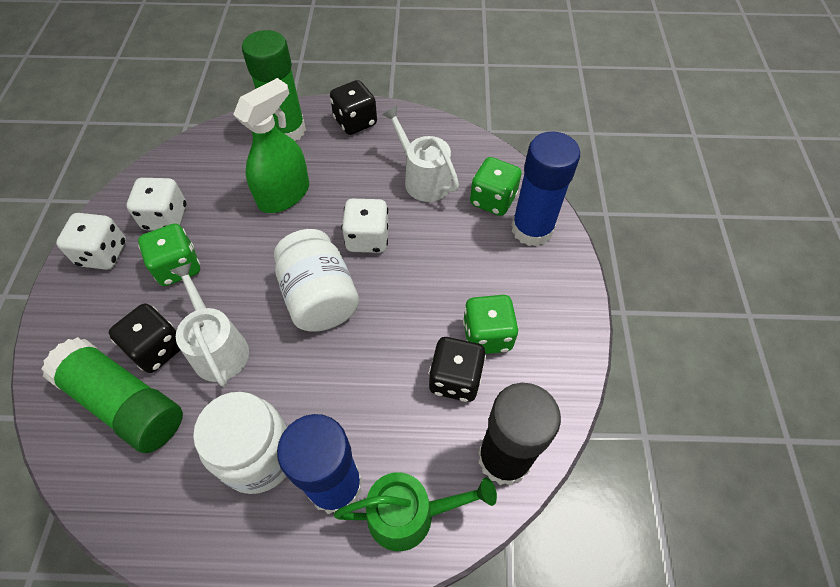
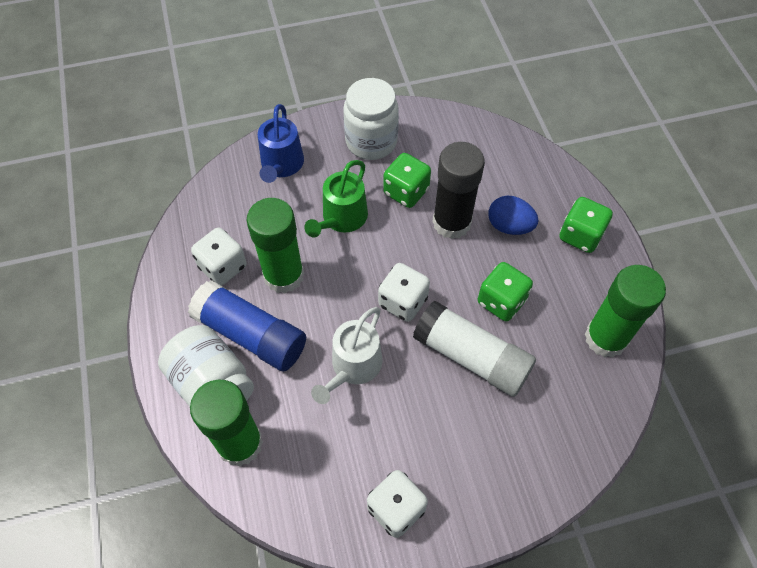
black dice: [109,304,180,373] [330,80,377,135] [429,337,486,402] = 3 -> none = 0
blue egg: none = 0 -> [488,196,538,235] = 1
blue glue stick: [277,414,362,514] [512,131,580,246] = 2 -> [188,280,306,372] = 1
blue watering can: none = 0 -> [258,104,304,183] = 1
green glue stick: [41,337,183,453] [242,30,306,141] = 2 -> [190,380,263,467] [247,198,304,293] [585,265,666,358] = 3
green spray bottle: [233,78,309,213] = 1 -> none = 0
white glue stick: none = 0 -> [413,301,536,397] = 1
white watering can: [170,263,249,387] [382,106,459,202] = 2 -> [311,307,382,404] = 1

